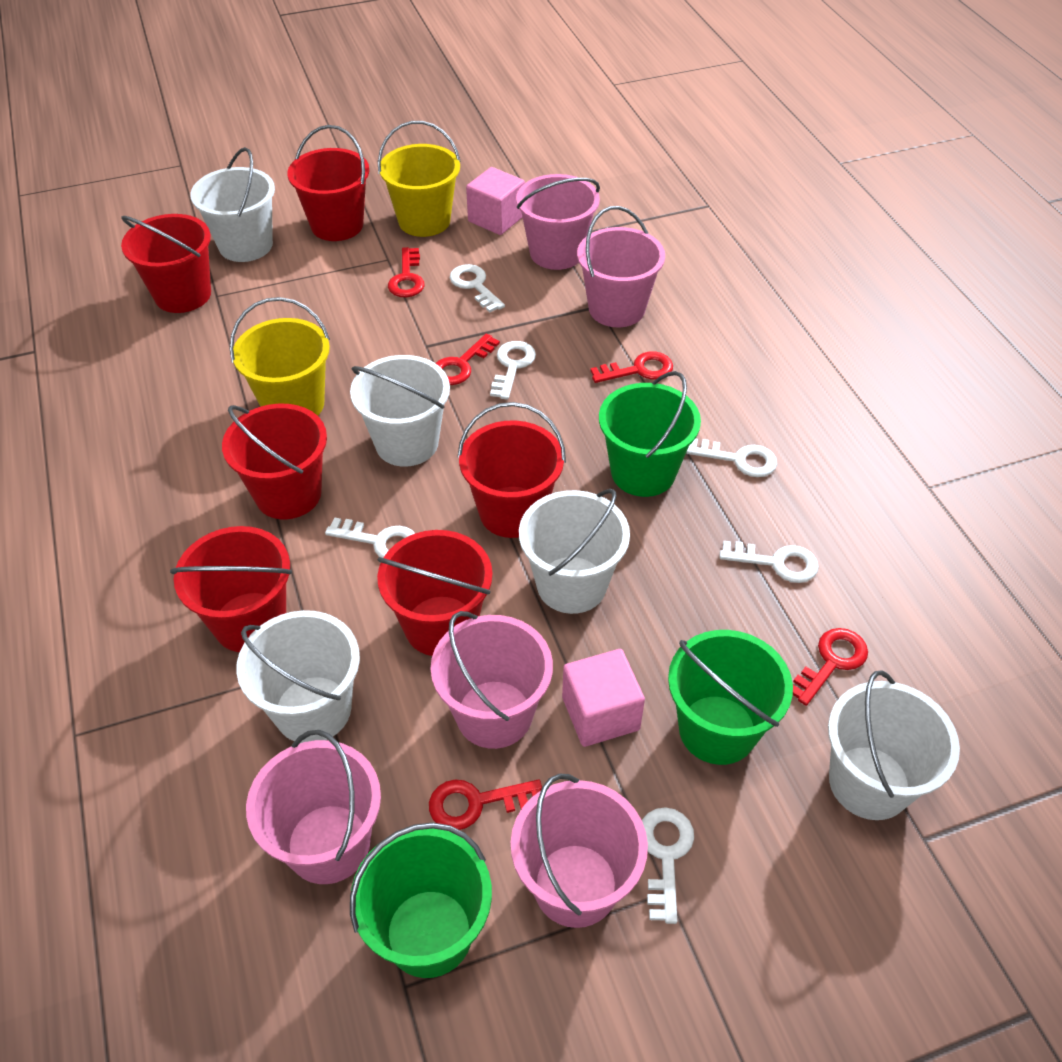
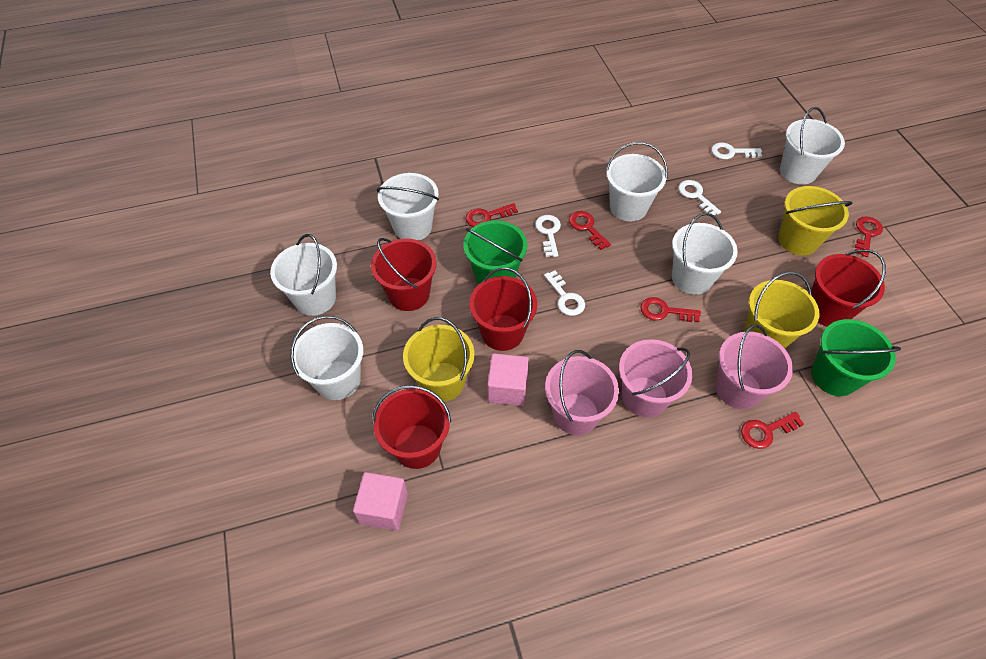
green bucket: [350,822,492,978] [599,371,701,497] [668,630,793,765] = 3 -> [463,220,527,285] [811,319,901,396] = 2
pink bucket: [246,730,381,884] [431,611,553,749] [511,774,648,928] [516,174,600,270] [577,206,665,327] = 5 -> [545,350,619,435] [619,339,692,418] [716,324,793,409] = 3
red bucket: [121,214,211,313] [170,526,292,652] [222,404,327,519] [287,125,369,241] [377,530,493,656] [457,402,566,538] = 6 -> [371,238,437,311] [372,385,451,469] [469,268,537,351] [811,249,886,327] = 4
white bucket: [190,147,275,262] [236,610,360,743] [350,355,450,467] [519,489,630,614] [828,670,960,820] = 5 -> [270,234,337,316] [290,316,363,400] [377,173,439,241] [606,142,668,222] [672,213,738,295] [780,107,845,185] = 6
white key: [325,517,415,558] [450,264,505,313] [490,341,536,400] [642,807,694,924] [686,439,777,477] [719,541,819,583] = 6 -> [535,215,561,257] [544,270,585,316] [678,180,721,215] [711,142,762,159] = 4
yellow bucket: [230,297,330,416] [378,121,461,237] = 2 -> [403,317,475,402] [744,271,819,349] [778,186,853,256] = 3

